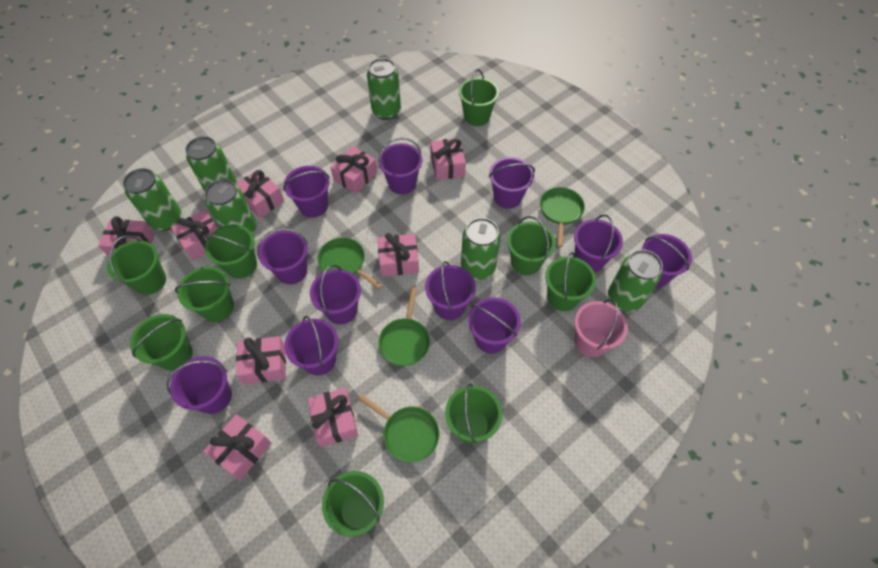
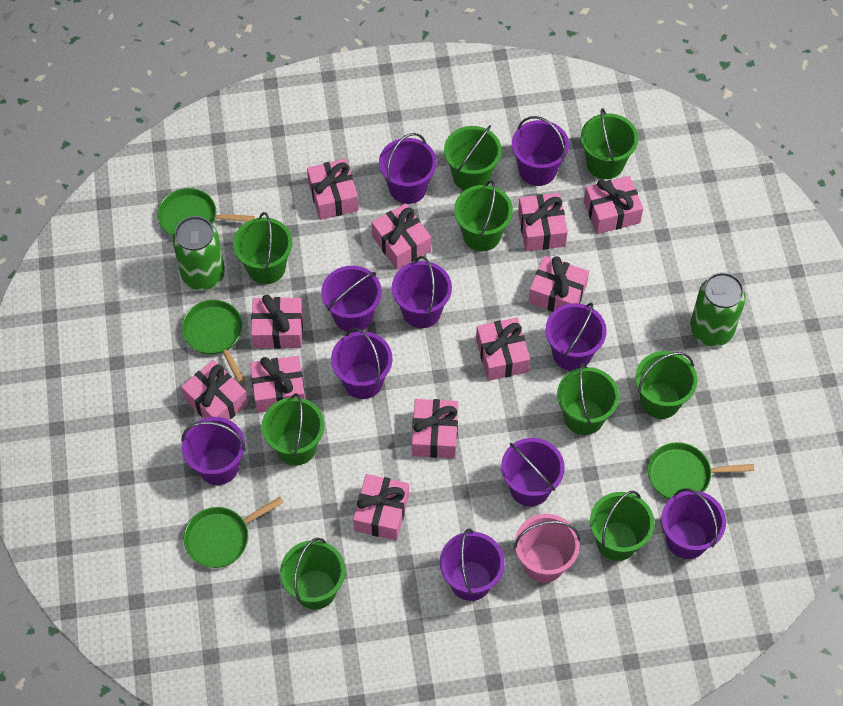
green can: [123,168,182,231] [185,136,237,191] [205,179,257,234] [367,58,401,120] [461,218,501,280] [608,250,663,312] = 6 -> [173,216,225,290] [690,272,746,346] = 2
pink gift: [98,216,155,257] [171,210,218,261] [203,414,271,480] [235,169,284,218] [236,336,286,384] [308,388,358,447] [330,146,377,194] [377,233,419,277] [430,138,466,180] = 9 -> [181,360,248,420] [250,356,305,413] [251,294,303,349] [307,159,359,220] [353,474,409,540] [371,203,431,270] [412,399,458,458] [476,318,530,381] [518,193,568,251] [528,256,589,312] [584,176,643,234] = 11
purple bucket: [167,356,232,414] [257,228,308,284] [283,166,330,218] [284,316,338,375] [310,265,361,324] [378,138,422,194] [425,261,476,320] [468,297,521,353] [489,157,535,209] [574,214,623,273] [642,234,692,288] = 11 -> [181,417,246,485] [321,266,382,333] [331,328,393,399] [379,133,437,204] [392,256,452,328] [440,529,505,601] [501,438,565,506] [512,116,569,186] [545,302,607,371] [661,488,726,559] = 10

